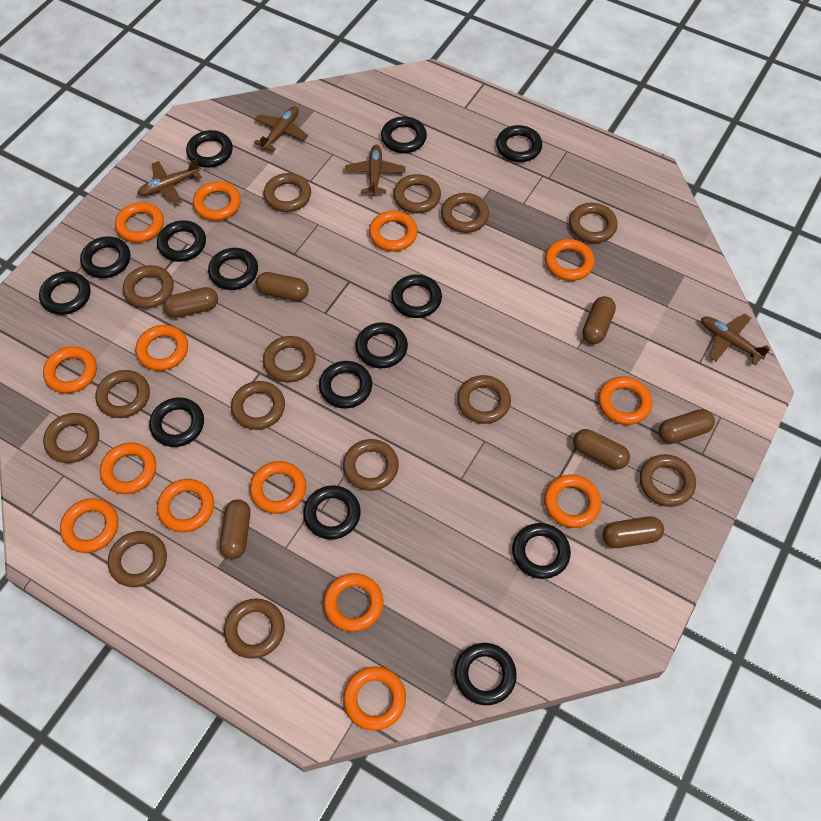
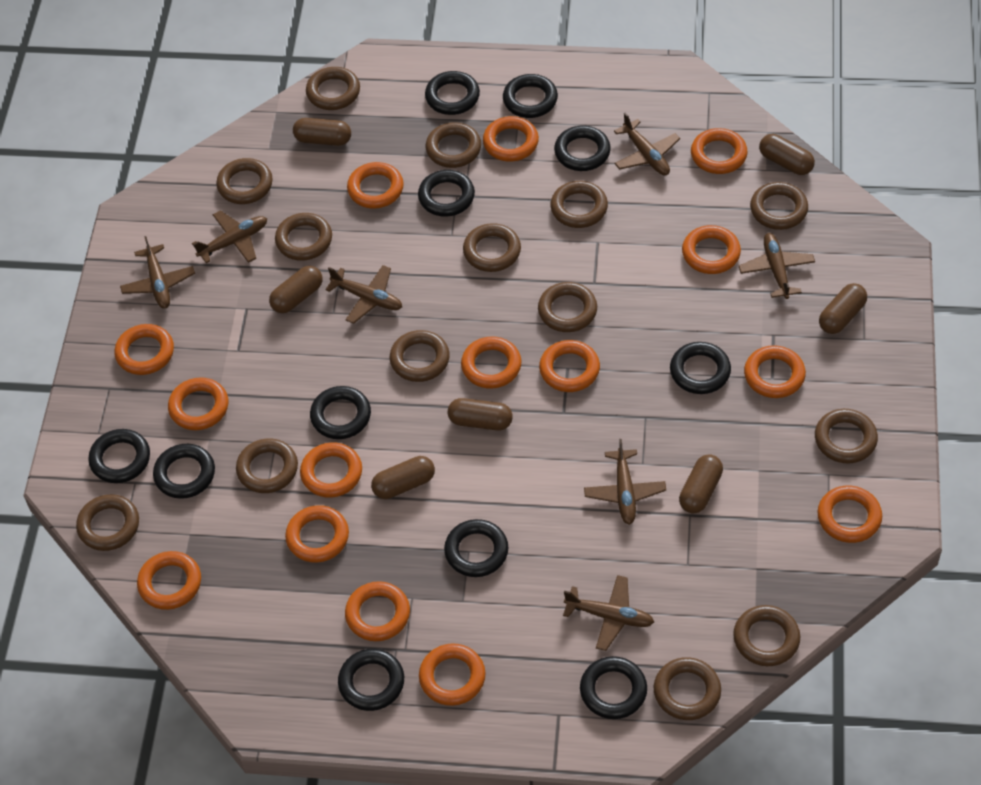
black ring: [39,271,91,315] [80,236,130,278] [149,397,204,447] [157,220,206,262] [186,130,233,168] [208,248,258,290] [303,485,361,540] [319,361,372,409] [356,322,408,368] [381,116,427,153] [391,274,442,318] [454,643,517,705] [496,125,542,162] [512,523,571,579] = 14 -> [88,429,150,483] [153,444,215,499] [310,386,371,439] [338,649,404,711] [418,170,475,216] [425,71,480,115] [444,519,508,577] [503,74,558,118] [554,126,611,171] [580,656,647,719] [670,342,731,394] = 11
brown plane: [137,159,202,205] [254,106,308,152] [345,145,406,196] [701,314,770,365] = 4 -> [120,236,195,309] [192,210,267,263] [325,265,402,324] [563,575,654,651] [584,439,666,525] [614,113,680,175] [739,233,815,299] = 7
orange ring: [43,346,97,394] [60,498,118,553] [100,442,156,494] [115,202,164,243] [135,325,188,371] [157,479,214,532] [193,181,241,221] [250,461,306,514] [323,573,383,632] [343,667,406,731] [369,211,418,251] [544,475,601,528] [545,239,595,281] [598,376,652,425] = 14 -> [114,324,174,375] [137,551,201,610] [168,377,228,430] [285,505,349,563] [300,442,362,498] [345,581,410,641] [347,162,404,208] [419,643,486,706] [461,337,521,389] [483,116,539,162] [539,340,600,392] [682,225,741,274] [691,128,748,174] [744,345,806,398] [817,485,882,543] = 15

